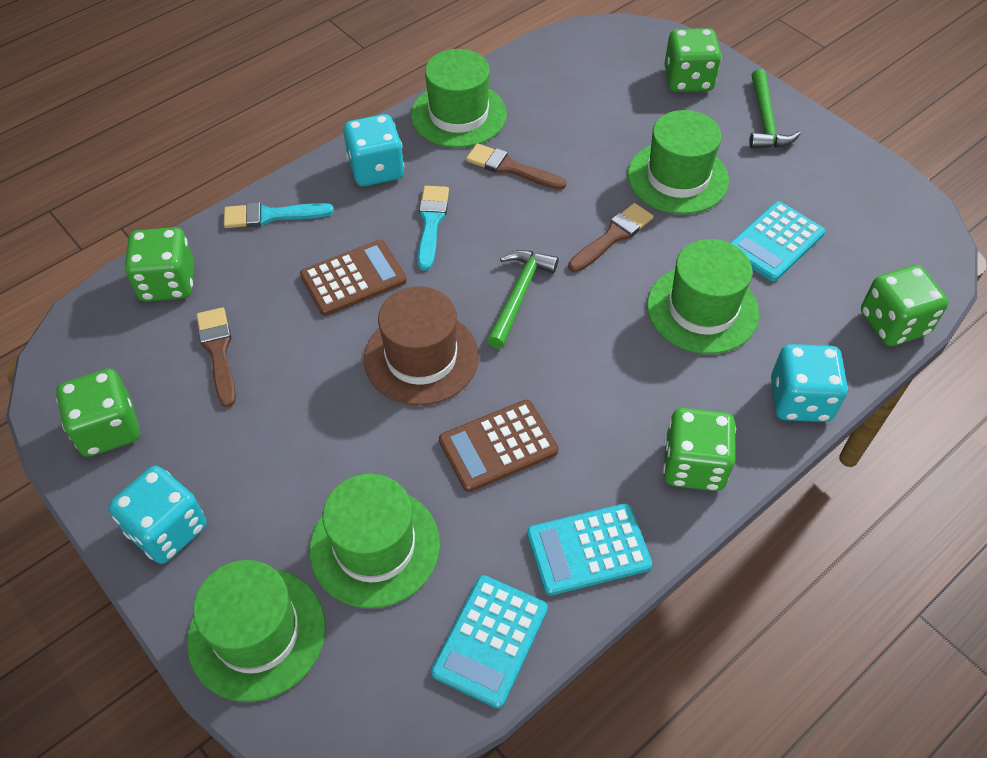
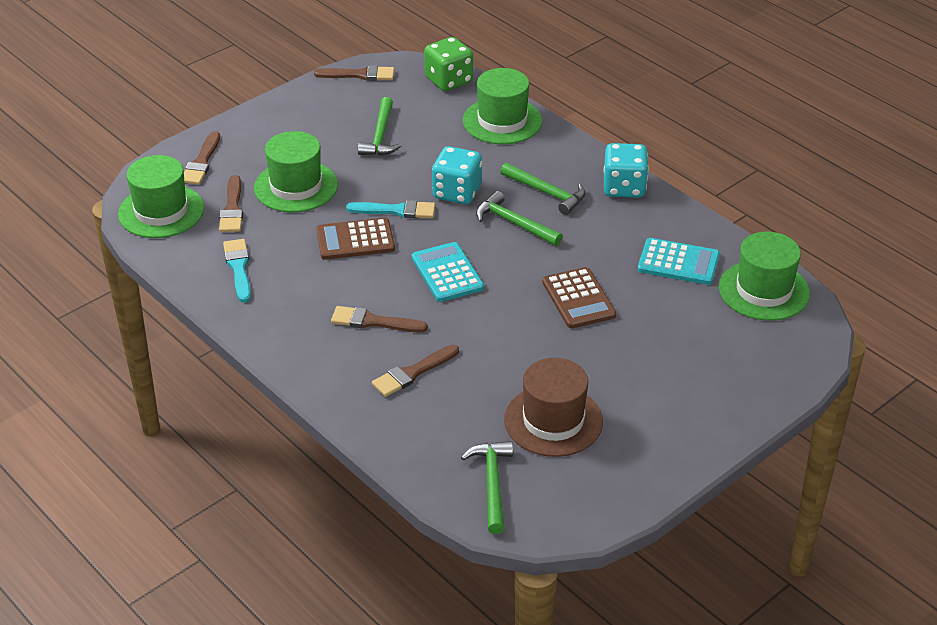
brown brush: [196,307,236,408] [466,144,566,190] [568,203,653,272] = 3 -> [184,131,220,185] [219,175,243,232] [314,65,394,81] [331,306,428,332] [372,345,459,397] = 5
green dice: [56,369,140,457] [124,227,194,301] [663,408,736,491] [664,28,722,92] [861,265,948,346] = 5 -> [424,37,473,91] = 1
green hammer: [487,250,559,349] [749,69,801,149] = 2 -> [358,97,401,156] [461,441,513,534] [476,191,563,246] [500,162,586,215] = 4
green hat: [187,560,325,702] [310,474,440,608] [411,49,507,148] [628,110,729,214] [647,239,759,354] = 5 -> [118,155,204,238] [254,131,338,212] [463,68,542,144] [719,232,810,321] = 4
turquoise calculator: [431,575,548,709] [527,503,652,596] [730,201,825,281] = 3 -> [412,242,484,302] [638,238,720,285] = 2
turquoise dice: [108,466,206,564] [343,114,404,186] [771,344,848,422] = 3 -> [432,146,482,204] [604,143,649,198] = 2

